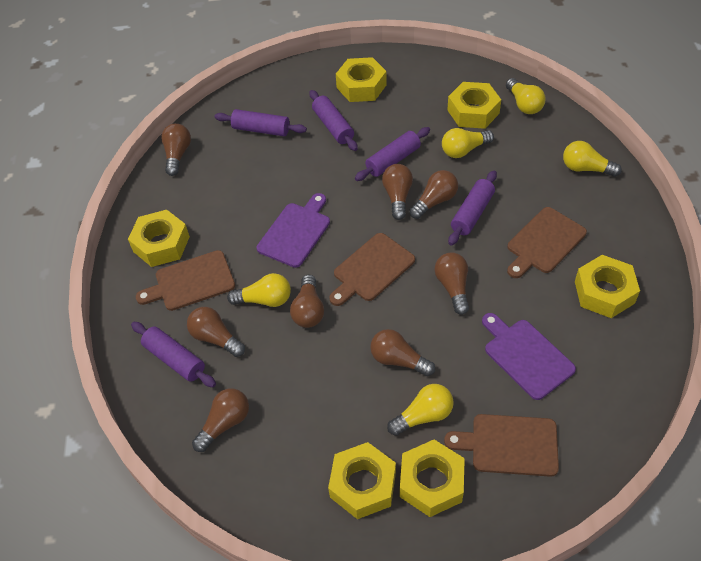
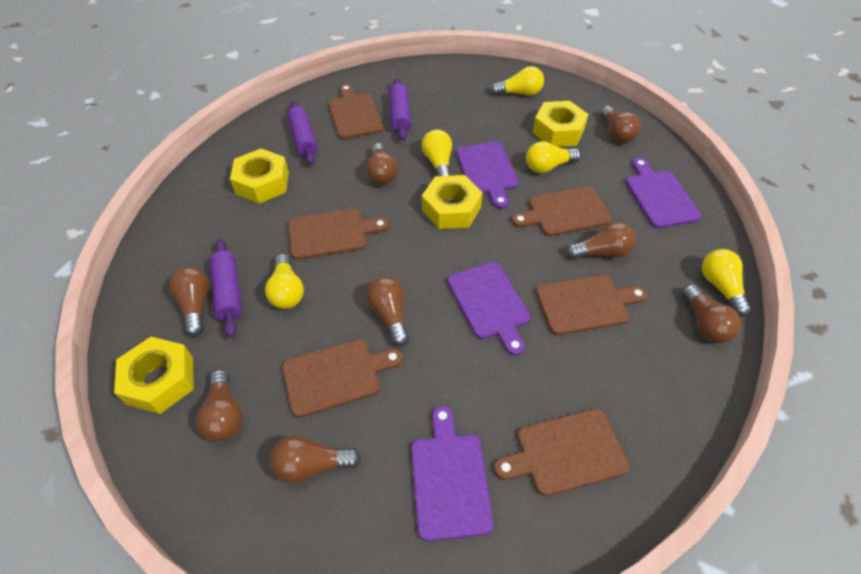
brown cutting board: [136,250,235,311] [329,233,415,306] [444,414,559,477] [507,207,587,278] = 4 -> [282,339,403,418] [288,208,389,260] [328,84,384,139] [494,409,629,496] [512,186,612,236] [536,275,648,335] = 6
purple cutting board: [257,193,330,268] [482,313,576,400] = 2 -> [411,406,493,541] [448,262,531,356] [456,142,519,209] [626,158,701,228] = 4
purple rolling pin: [131,322,216,387] [214,109,307,136] [309,90,358,151] [355,127,430,181] [448,171,497,245] = 5 -> [210,239,242,338] [287,101,318,165] [389,78,411,141] = 3
yellow nut: [128,210,190,267] [328,442,396,519] [336,57,387,102] [400,440,465,517] [447,82,501,129] [575,255,640,318] = 6 -> [114,337,194,414] [230,148,289,204] [422,175,483,229] [533,101,588,147] = 4

